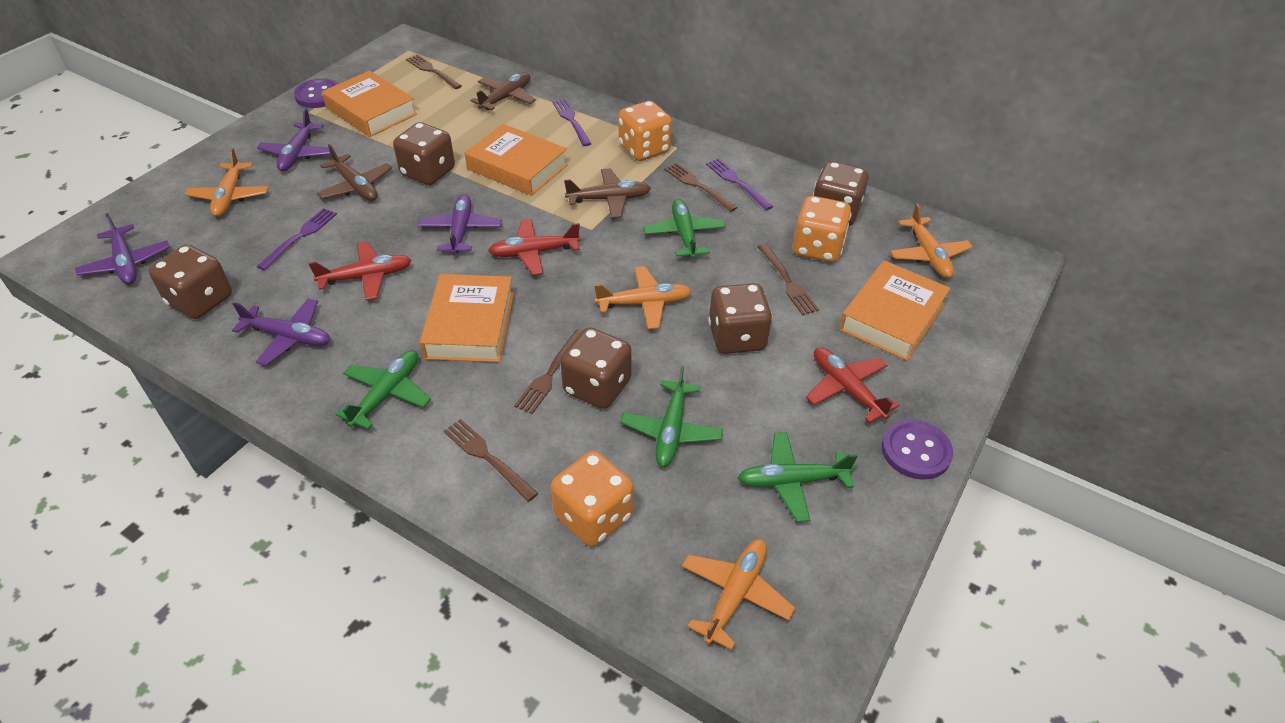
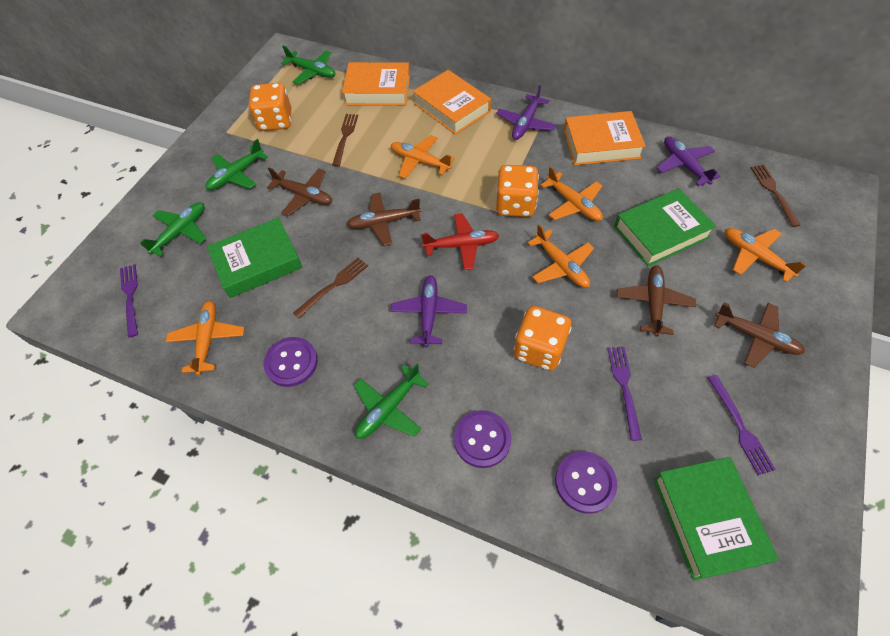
brown dice: [149,244,232,319] [393,122,455,185] [560,327,632,409] [708,283,772,354] [813,162,869,226] = 5 -> none = 0
brown fork: [406,54,461,89] [444,419,538,502] [514,329,582,414] [664,163,737,212] [757,244,819,315] = 5 -> [293,258,368,319] [332,114,358,167] [751,165,800,227] = 3
brown plane: [317,144,392,201] [470,72,536,110] [564,168,651,218] = 3 -> [267,168,332,216] [347,193,421,246] [617,265,696,337] [714,303,805,368] = 4
green book: none = 0 -> [207,218,303,298] [614,188,717,266] [653,457,778,581] = 3
orange book: [322,71,417,137] [420,274,514,362] [464,124,568,196] [839,260,951,361] = 4 -> [342,62,410,106] [413,70,491,135] [563,111,646,165] = 3
orange plane: [184,148,269,217] [594,266,692,329] [682,539,795,650] [890,203,973,278] = 4 -> [165,301,244,375] [391,135,455,179] [527,224,594,288] [540,166,603,221] [725,228,807,283] = 5
purple button: [294,79,339,108] [881,419,953,480] = 2 -> [264,337,318,387] [454,410,511,468] [555,451,617,514] = 3
purple plane: [75,213,170,285] [232,299,330,366] [257,108,334,171] [418,194,502,255] = 4 -> [390,275,467,348] [496,85,557,140] [656,136,721,186] = 3
red plane: [309,241,412,300] [488,219,581,275] [806,347,899,423] = 3 -> [421,213,499,270] = 1

